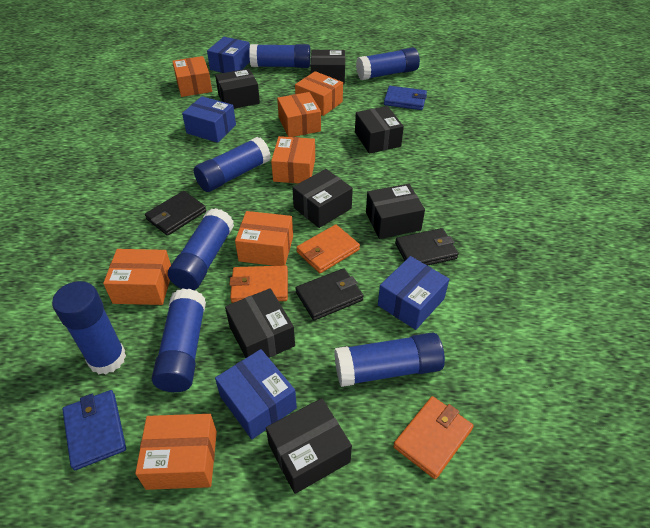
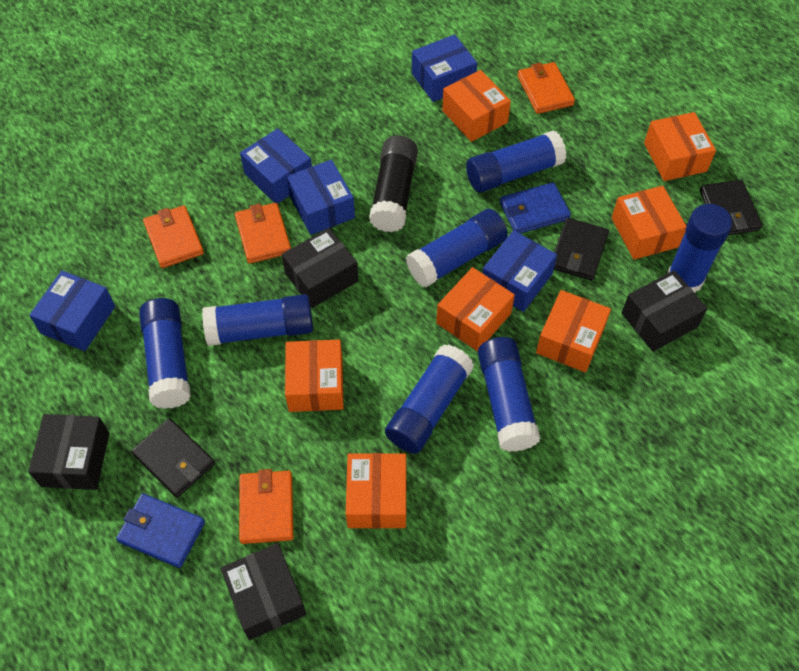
black box: [215,68,260,109] [225,288,295,358] [266,398,352,494] [292,169,353,228] [311,50,345,84] [355,106,404,154] [366,184,425,239] = 7 -> [28,414,109,490] [221,543,306,640] [282,228,358,308] [622,270,708,352] = 4
black glue stick: none = 0 -> [369,135,418,232] = 1
blue box: [182,96,236,143] [207,37,250,73] [215,349,297,439] [378,256,449,330] = 4 -> [29,270,115,351] [240,128,312,204] [287,160,355,235] [412,34,477,102] [482,230,557,312] = 5
orange wallet: [229,265,288,303] [296,225,360,273] [393,396,474,479] = 3 -> [143,205,204,268] [235,203,291,264] [239,469,293,544] [517,62,575,114] = 4

